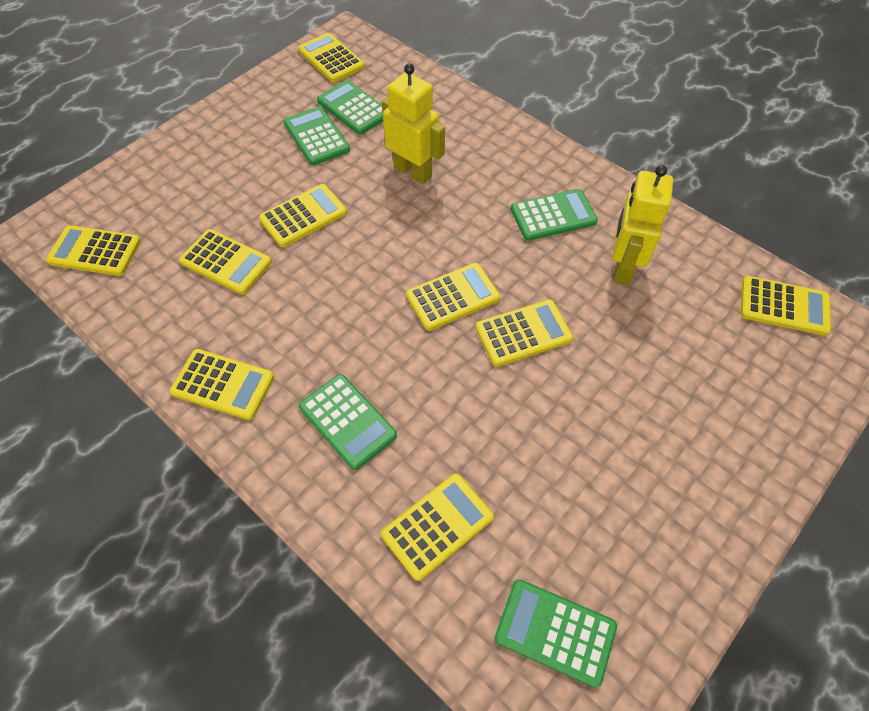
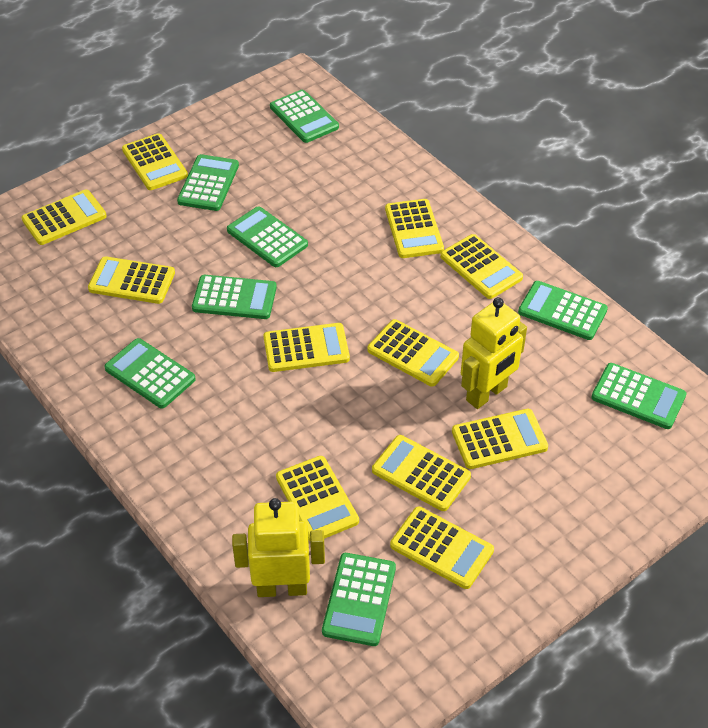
green calculator: [284,106,350,166] [299,374,397,470] [317,80,383,135] [494,579,617,688] [511,189,598,241] = 5 -> [104,338,196,408] [177,154,239,211] [192,275,277,319] [227,206,308,267] [270,90,339,143] [322,553,396,646] [518,281,608,340] [591,363,687,429] = 8
yellow calculator: [46,225,141,276] [170,349,274,420] [179,229,272,294] [259,184,347,247] [298,33,365,83] [381,473,494,581] [406,263,500,331] [475,299,573,367] [741,276,831,336] = 9 -> [22,189,107,245] [88,256,175,304] [122,133,188,190] [263,323,350,372] [276,456,359,541] [367,319,459,387] [372,435,471,511] [385,199,444,258] [390,506,494,589] [440,234,523,299] [452,409,548,469] = 11

